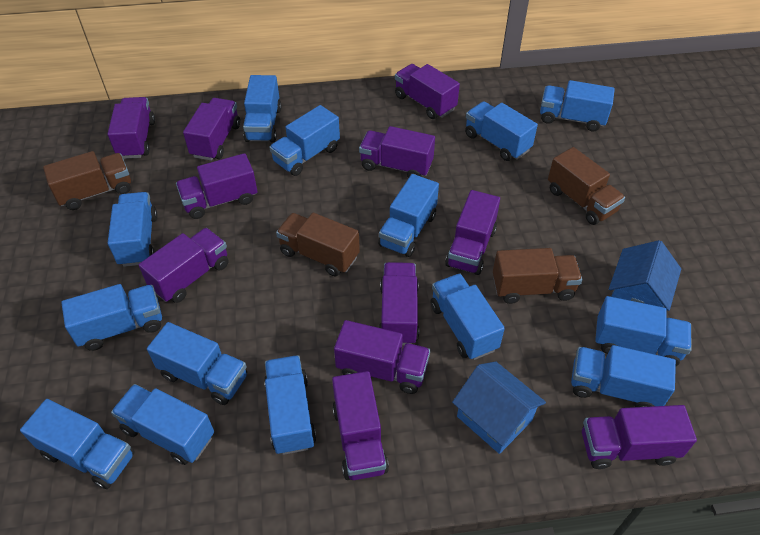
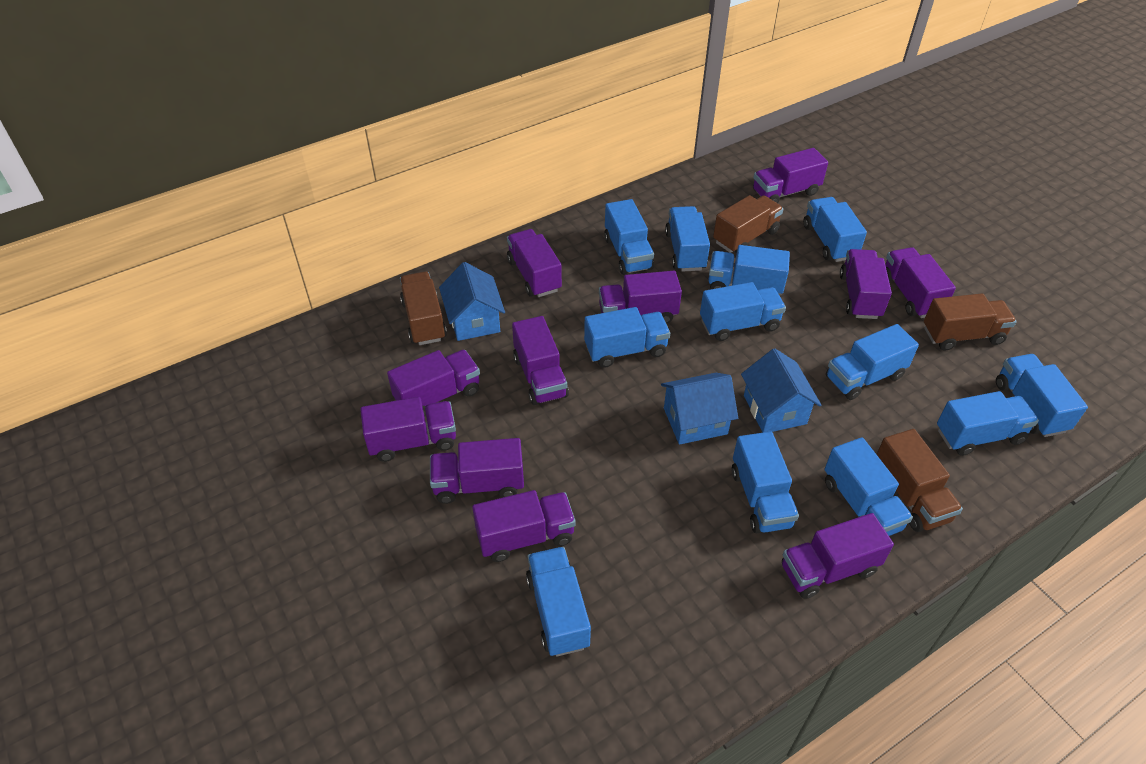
blue house: [452,362,546,454] [609,240,681,311] = 2 -> [439,262,505,341] [661,373,738,445] [741,348,821,432] = 3
blue truck: [20,399,135,489] [61,284,162,351] [108,192,158,267] [111,384,214,465] [147,322,247,405] [243,75,281,142] [264,355,316,455] [269,105,340,176] [378,174,439,257] [430,274,505,360] [465,101,538,161] [540,80,615,131] [571,345,676,407] [595,296,692,366] = 14 -> [526,547,591,657] [584,307,670,368] [604,199,654,275] [665,206,710,272] [700,282,786,341] [708,245,790,295] [732,432,799,533] [803,197,867,262] [825,437,913,536] [826,324,919,400] [937,391,1039,456] [996,354,1088,437] = 12

